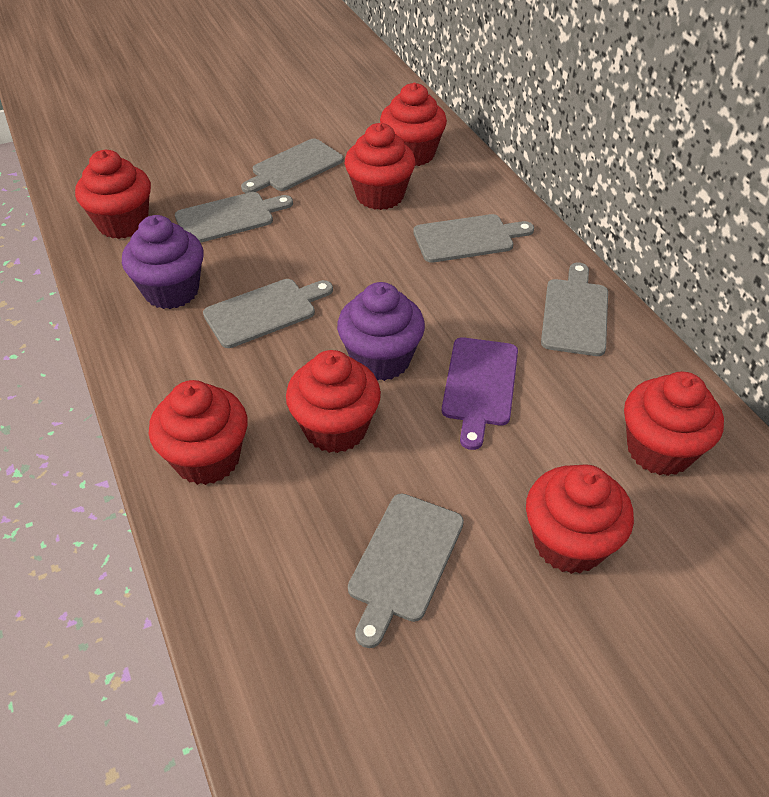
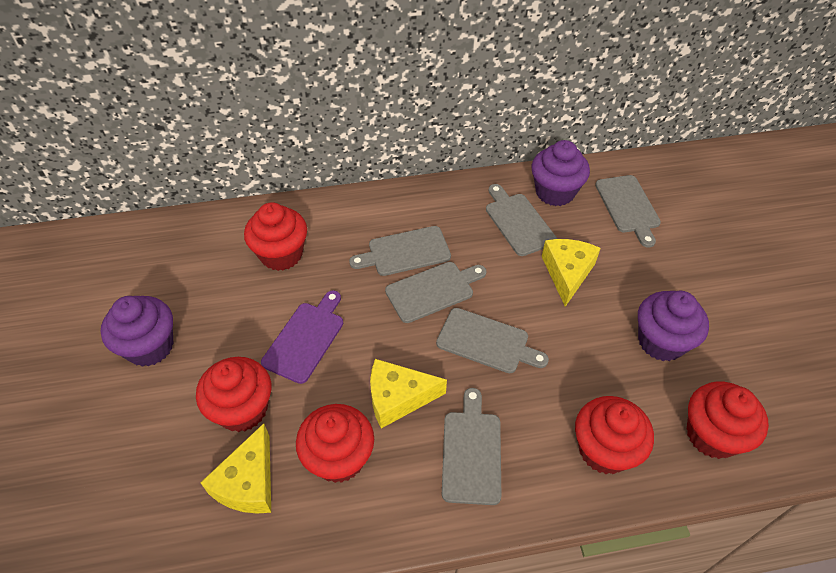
purple cupcake: [122,215,204,309] [337,282,425,381] = 2 -> [101,296,174,367] [531,140,590,206] [638,291,709,361] = 3
red cupcake: [75,150,151,239] [149,380,248,485] [286,350,381,453] [345,123,415,210] [380,83,447,166] [526,464,634,574] [624,371,724,476] = 7 -> [196,357,271,432] [244,203,307,271] [296,404,374,483] [575,396,654,474] [687,382,769,459] = 5
yellow cheese: none = 0 -> [200,423,271,514] [370,359,447,428] [541,239,601,307] = 3

